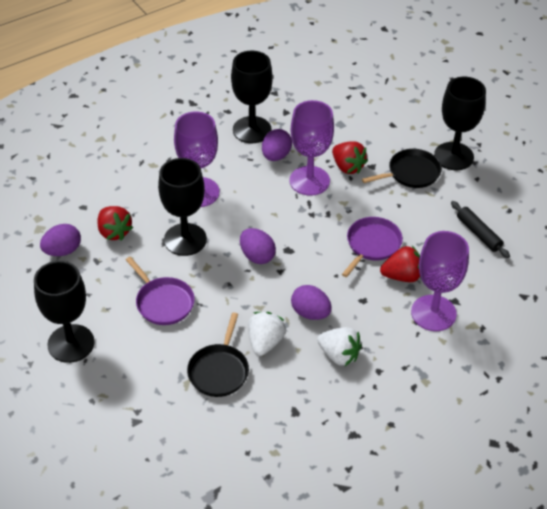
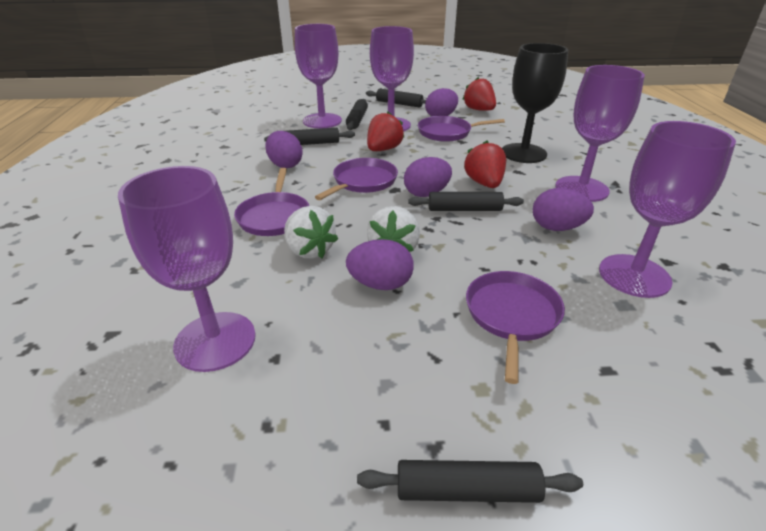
black goblet: [34,261,94,363] [158,158,207,256] [231,50,273,143] [434,77,486,170] = 4 -> [502,43,568,163] = 1
black pan: [187,313,249,397] [362,149,442,188] = 2 -> none = 0
black rolling pin: [451,201,510,258] = 1 -> [264,128,355,145] [346,99,368,130] [357,460,583,503] [366,89,426,108] [408,192,524,211] = 5
purple egg: [40,224,81,256] [240,228,276,264] [262,129,292,161] [291,285,332,320] = 4 -> [265,131,303,168] [346,239,414,290] [404,157,452,197] [425,88,458,117] [533,188,594,231] = 5
purple goblet: [174,111,220,207] [289,100,334,196] [411,231,469,331] = 3 -> [118,166,256,372] [295,24,342,128] [370,26,414,131] [555,65,645,202] [599,121,736,298] = 5
purple pan: [126,257,195,325] [342,217,403,277] = 2 -> [234,168,309,236] [315,158,398,200] [418,116,505,142] [466,271,565,384] = 4

